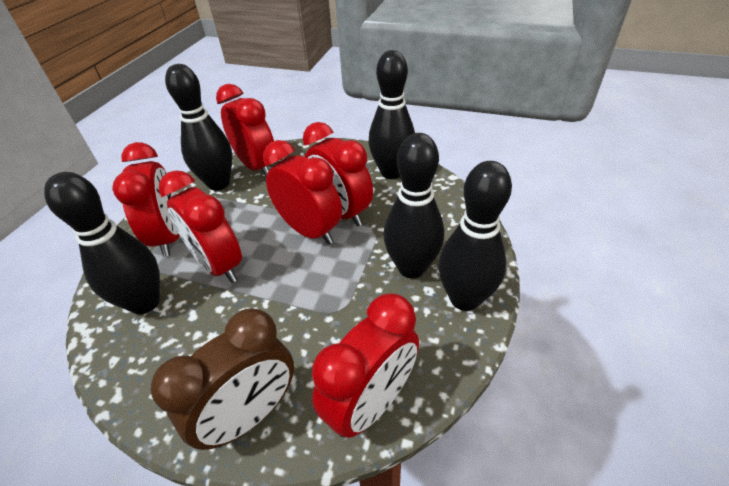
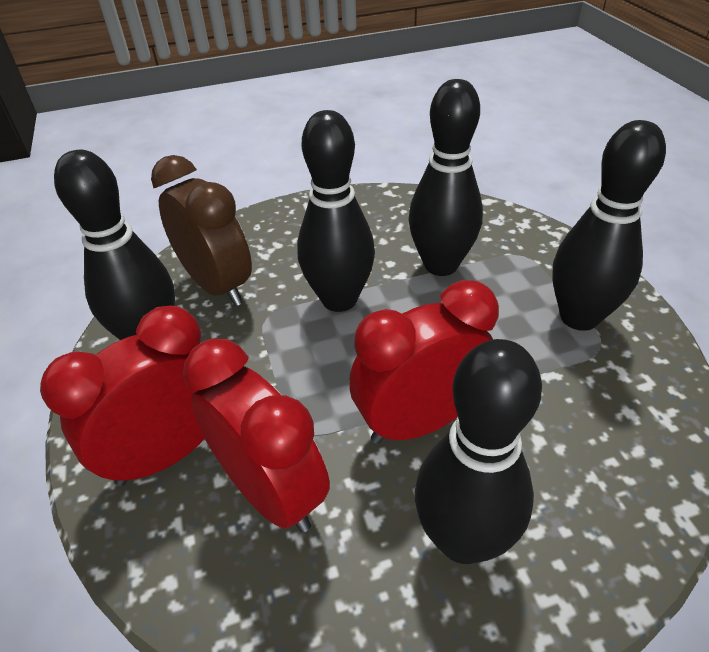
red clock: [112,142,180,257] [159,170,242,283] [216,84,274,176] [263,140,342,244] [303,122,373,226] [312,294,419,438] = 6 -> [40,306,205,486] [183,339,330,533] [349,280,499,444] = 3

